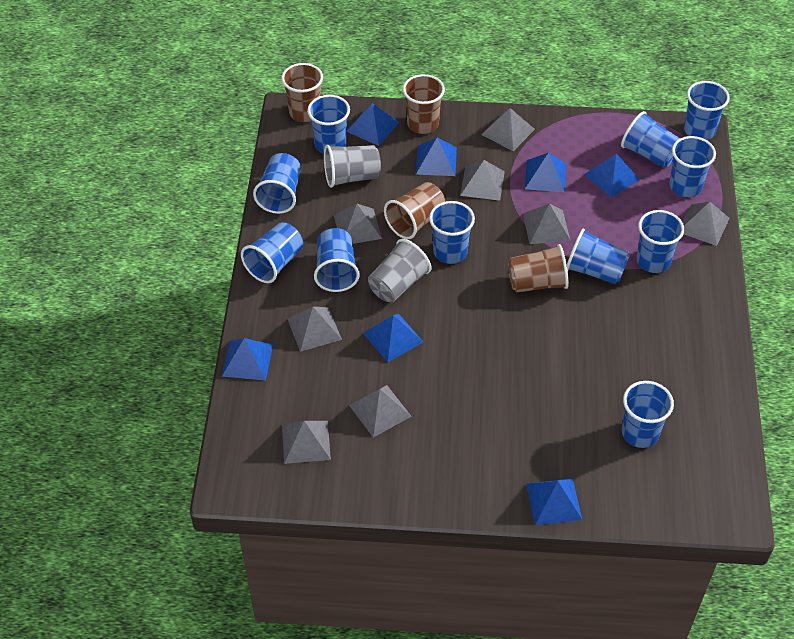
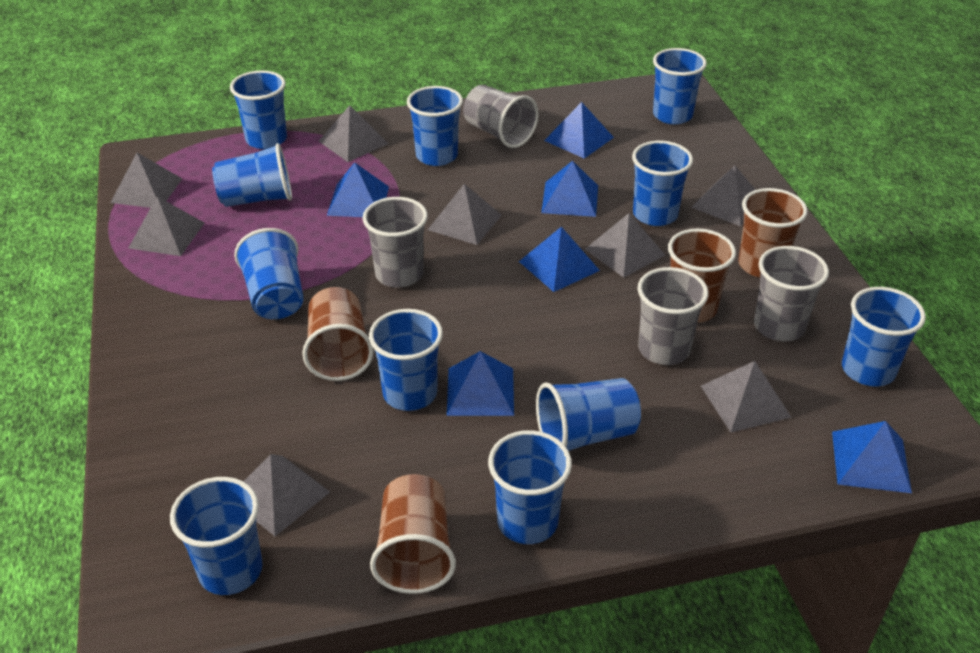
blue pyramid: [222,338,273,381] [347,103,399,146] [363,314,423,362] [416,137,457,176] [525,153,566,192] [526,479,582,525] [584,153,640,198] = 7 -> [327,162,389,217] [447,351,514,416] [519,227,600,292] [541,161,598,217] [544,102,614,158] [832,421,912,493] = 6
grey cup: [324,145,381,188] [368,239,432,303] = 2 -> [362,197,428,288] [463,85,538,148] [637,267,709,365] [754,246,829,342] = 4

